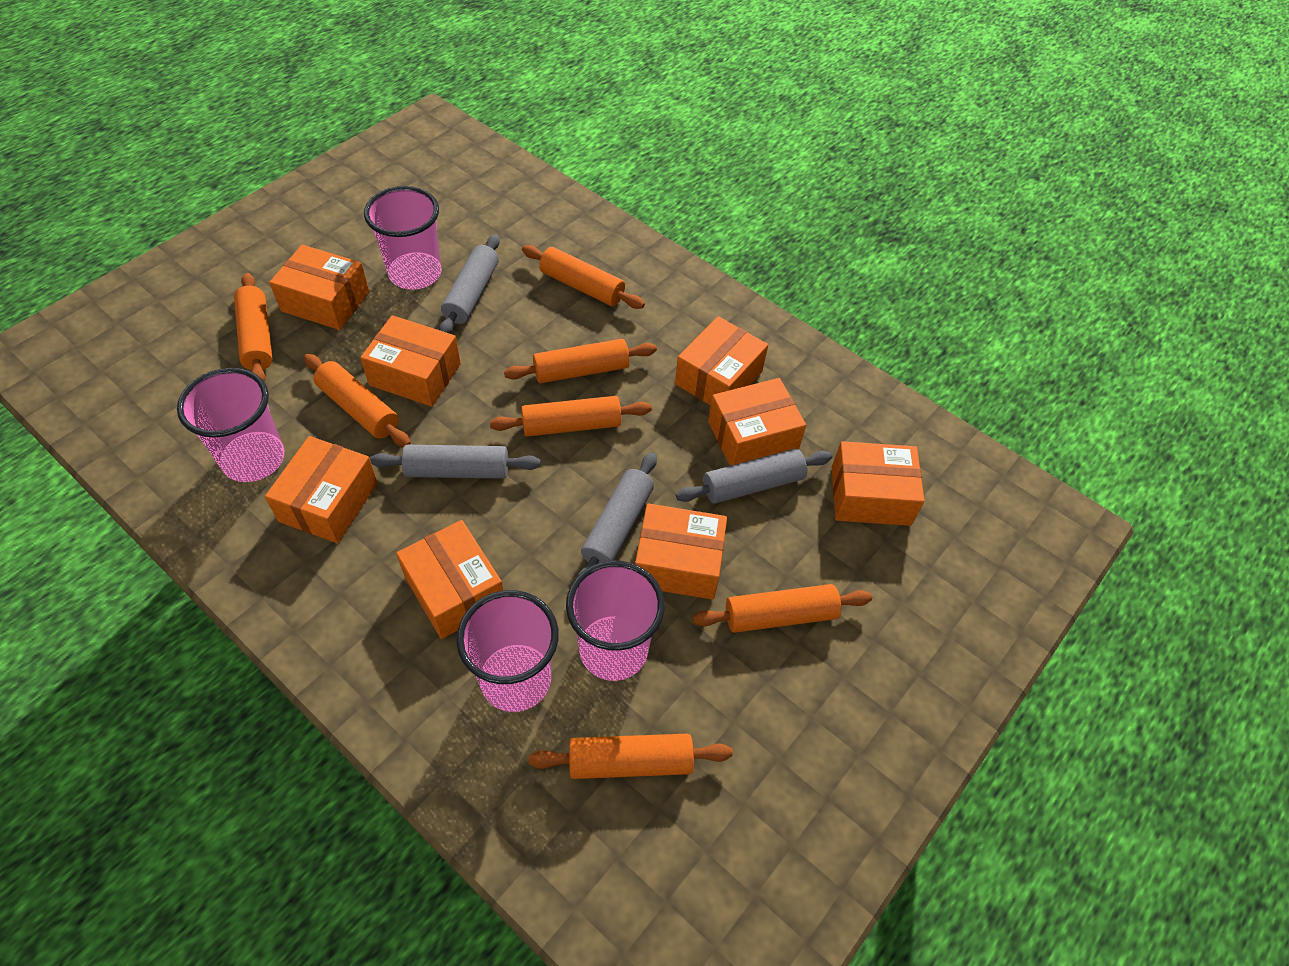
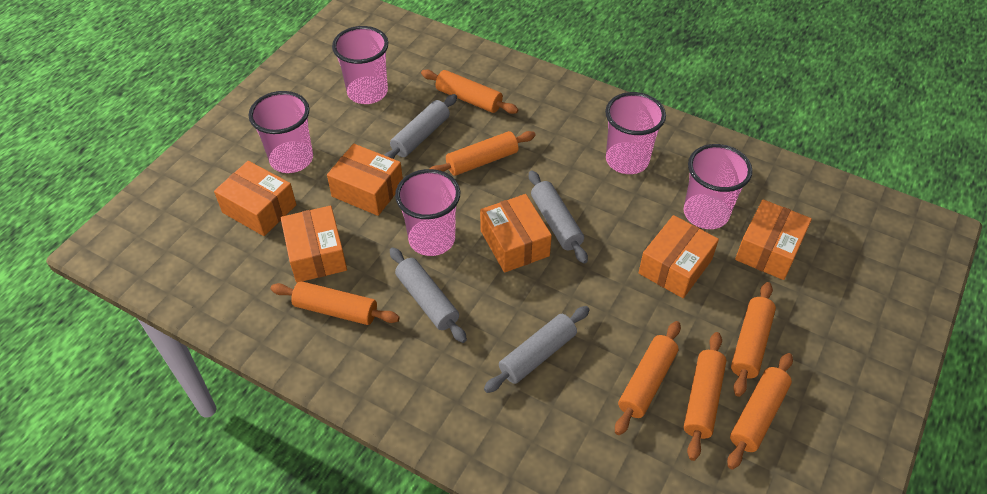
orange box: [265,436,378,543] [269,245,369,330] [360,315,461,406] [396,520,503,639] [635,503,727,600] [675,316,768,405] [708,378,806,466] [832,441,925,526] = 8 -> [214,161,297,236] [281,206,347,283] [327,144,403,216] [480,194,552,273] [639,215,719,298] [735,199,812,280] = 6
pink cup: [177,368,284,482] [364,186,441,290] [456,590,559,712] [566,561,665,681] = 4 -> [248,91,313,173] [332,26,389,104] [395,169,460,256] [605,92,666,174] [684,144,753,229] = 5

